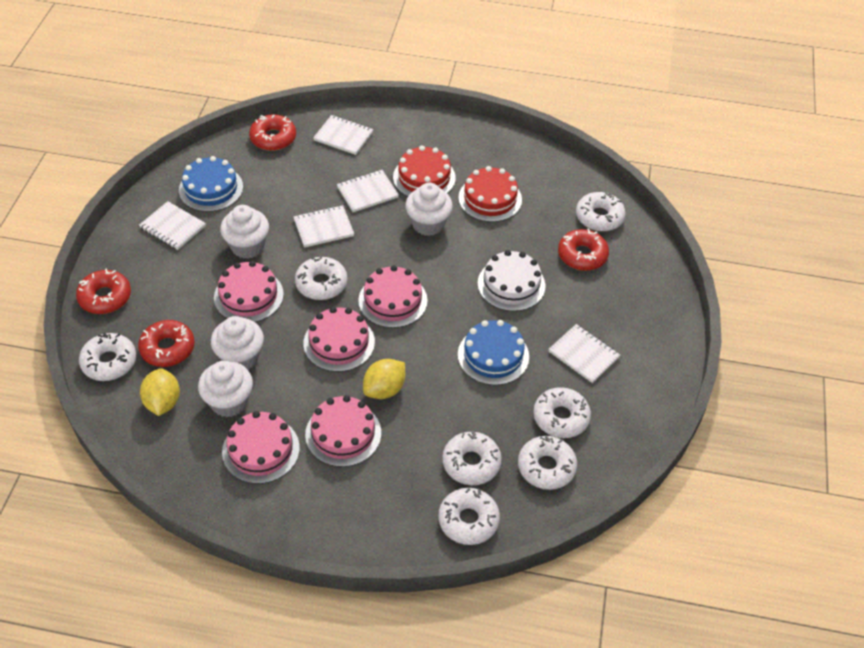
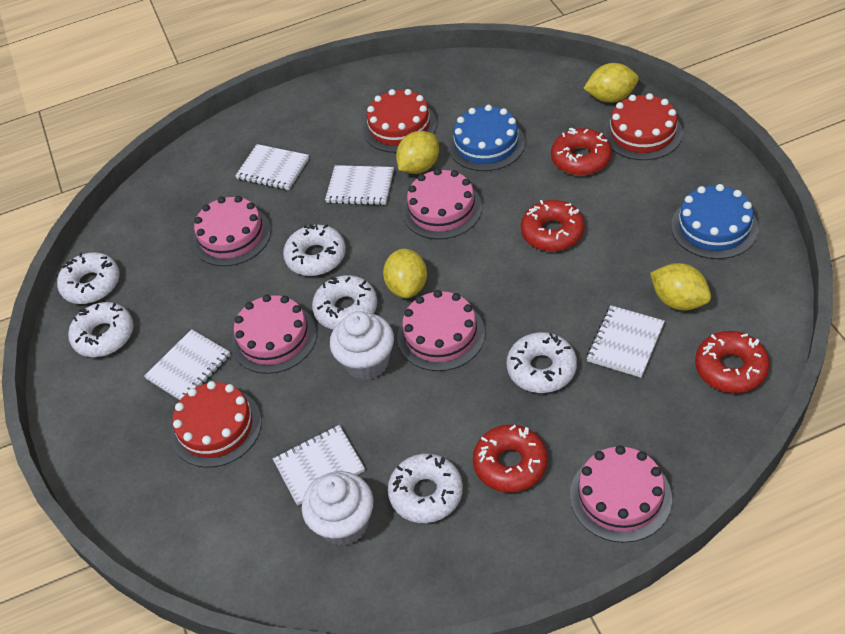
red cake: [393,145,456,197] [458,166,522,222] = 2 -> [171,381,262,468] [363,89,437,153] [604,93,683,160] = 3
white cake: [478,250,546,311] = 1 -> none = 0
white cupcake: [198,361,253,417] [211,316,264,370] [220,205,269,259] [405,183,453,236] = 4 -> [301,471,374,546] [330,311,394,380] = 2
white donut: [79,333,136,381] [295,255,347,300] [438,488,500,545] [442,431,502,485] [518,436,577,490] [533,387,591,438] [576,192,626,231] = 7 -> [57,252,120,304] [68,302,134,357] [283,224,346,276] [312,275,377,329] [388,454,463,523] [506,332,577,393] = 6
yellow lemon: [140,368,180,416] [363,359,405,399] = 2 -> [383,249,427,298] [396,131,439,174] [583,63,639,103] [650,263,711,311] = 4

